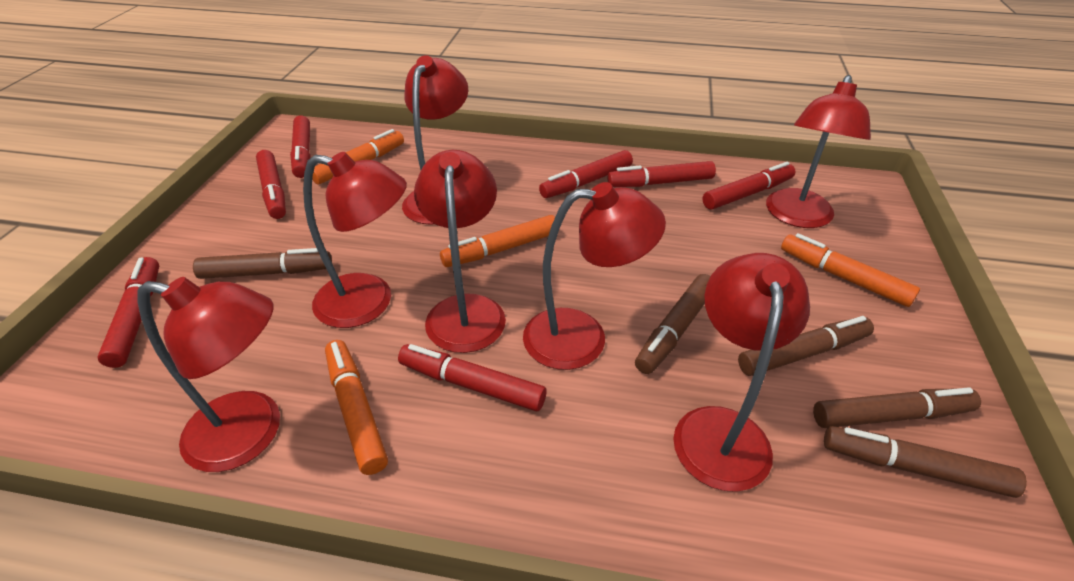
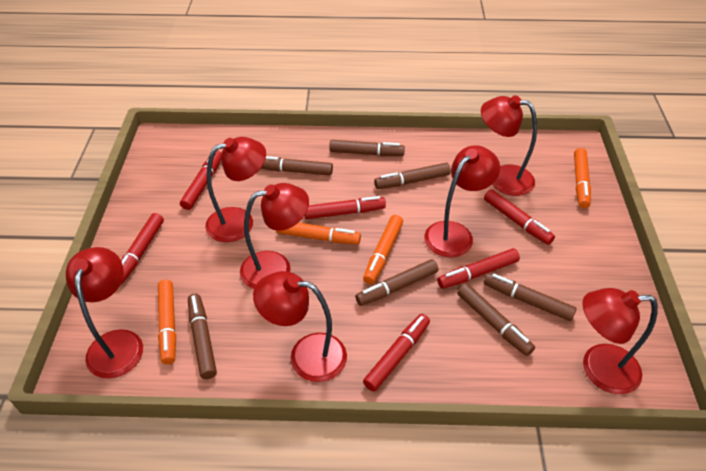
brown marker: [193,248,332,279] [635,274,711,374] [738,316,874,376] [813,387,981,428] [824,426,1027,498] = 5 -> [188,293,217,379] [261,156,333,175] [329,140,405,156] [355,259,438,306] [374,163,451,189] [458,284,535,356] [484,273,577,321] = 7
red marker: [97,257,159,368] [256,150,286,219] [290,115,311,178] [398,344,547,411] [539,150,633,198] [608,161,716,187] [703,162,796,210] = 7 -> [121,213,164,284] [180,150,222,210] [305,196,386,219] [363,314,430,392] [437,248,520,289] [484,189,555,245] = 6

